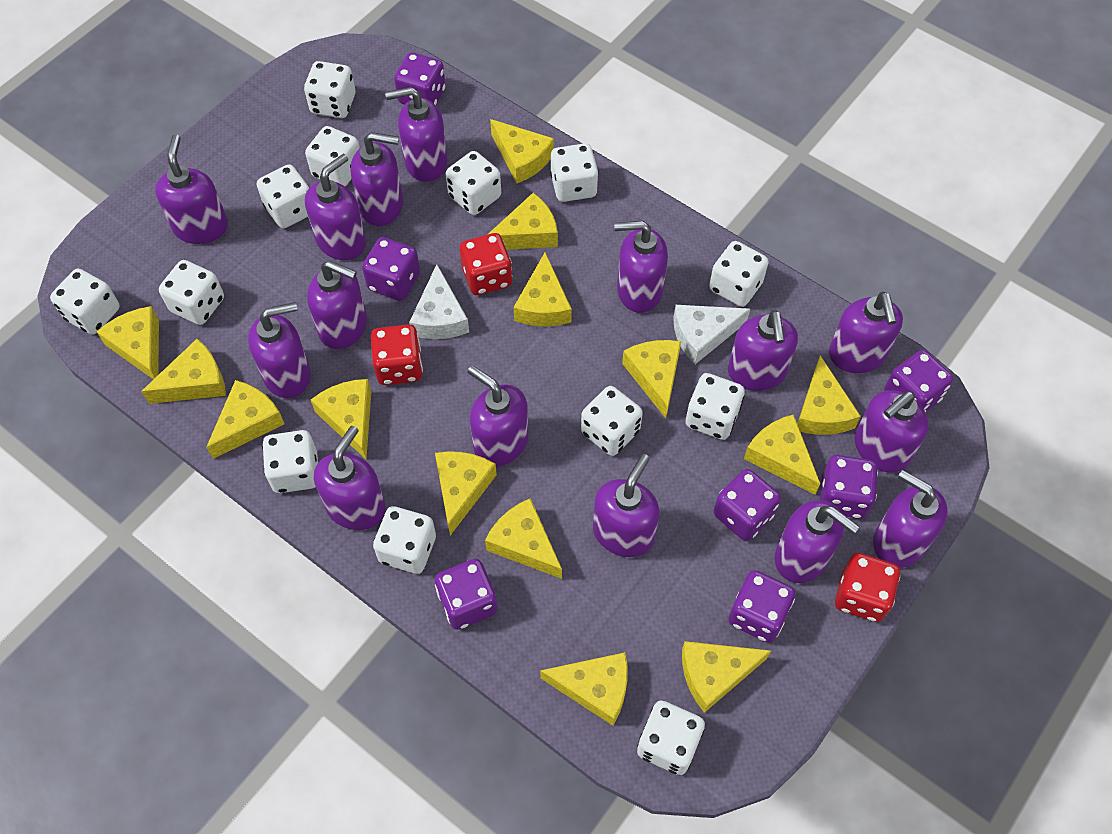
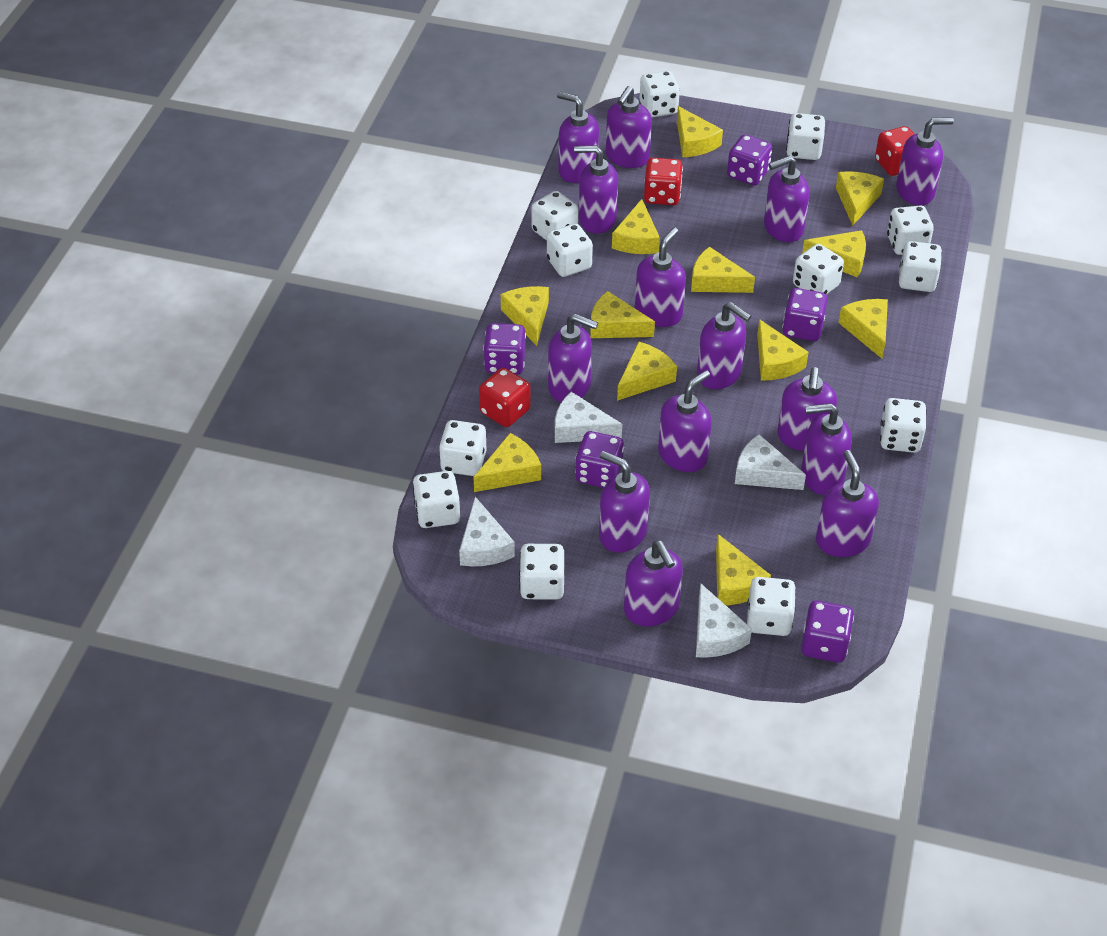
purple dice: [362,237,420,301] [394,52,446,105] [435,559,498,630] [713,469,781,541] [728,570,795,643] [820,455,878,519] [884,350,953,412] = 7 -> [483,323,526,375] [575,431,624,488] [727,135,772,186] [782,288,828,341] [801,600,854,663] = 5
purple soap dispenser: [155,134,228,244] [248,302,311,398] [305,154,366,260] [307,260,367,349] [314,426,386,530] [351,132,403,226] [385,87,448,182] [468,366,529,467] [593,454,660,557] [614,221,668,313] [728,310,798,391] [775,500,860,583] [829,292,903,373] [854,390,929,472] [873,470,948,568] = 15 -> [548,314,598,402] [557,91,599,183] [574,145,618,234] [599,451,650,553] [606,86,652,168] [624,540,683,626] [635,227,686,327] [658,370,712,472] [697,302,751,389] [764,155,810,242] [777,367,837,451] [801,403,852,495] [816,450,879,557] [896,117,954,205] = 14
white cheese: [409,264,469,339] [673,305,750,364] = 2 -> [459,497,515,566] [555,392,622,443] [696,584,752,658] [735,434,806,490] = 4
white dice: [50,269,120,335] [159,260,224,325] [257,164,310,228] [262,430,318,493] [304,61,355,118] [305,126,360,186] [373,506,436,574] [446,151,501,215] [550,143,599,202] [581,386,643,456] [637,700,705,775] [686,373,745,440] [709,241,769,307] = 13 -> [413,471,460,528] [439,420,486,476] [519,544,565,600] [532,191,578,241] [547,224,593,277] [639,71,680,117] [747,577,796,636] [786,113,825,160] [793,244,844,295] [880,398,927,453] [887,206,934,255] [899,241,942,292] = 12
yellow cheese: [97,306,159,380] [141,339,226,404] [206,380,285,459] [311,379,371,459] [435,451,497,535] [485,498,562,579] [487,193,558,250] [490,119,554,184] [514,252,572,326] [540,652,628,726] [622,340,681,418] [682,641,771,713] [744,414,820,495] [797,356,861,435] = 14 -> [474,433,541,492] [501,286,549,346] [590,291,655,338] [612,199,660,254] [617,342,677,401] [677,106,723,157] [691,246,755,293] [716,534,771,605] [757,319,809,381] [802,230,866,278] [836,171,884,226] [838,299,888,359] = 12

